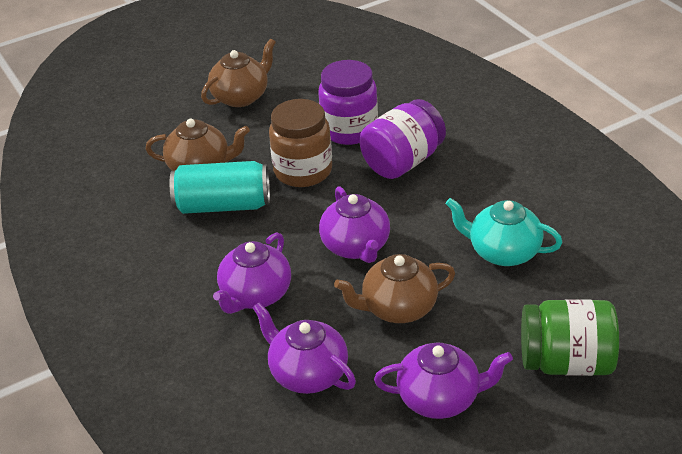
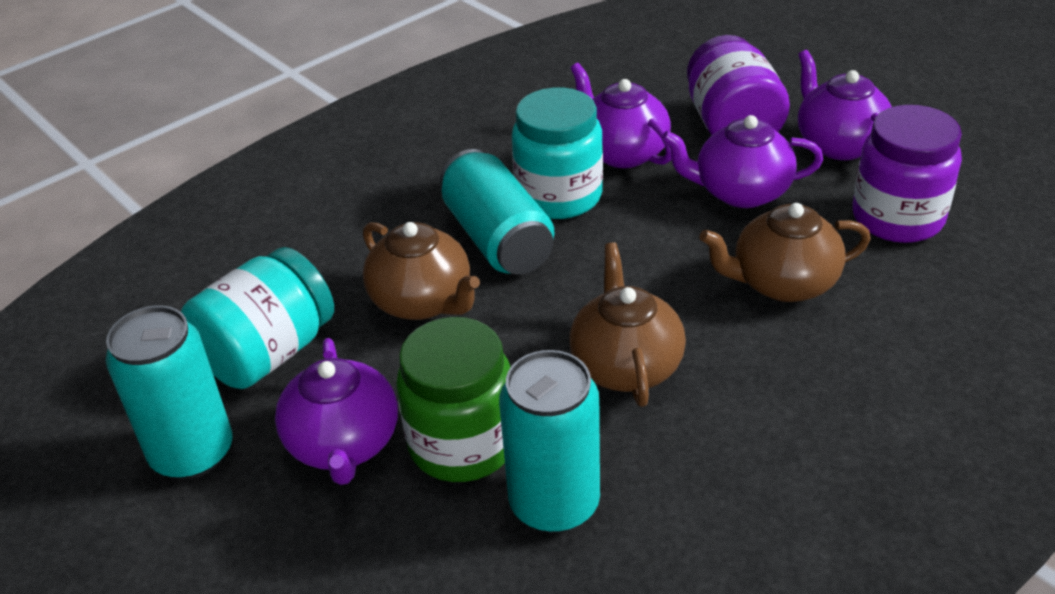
brown jar: [269,99,332,187] = 1 -> none = 0
turquoise can: [170,161,270,214] = 1 -> [105,306,233,480] [440,149,554,274] [499,350,600,533] = 3
turquoise jar: none = 0 -> [181,247,334,389] [512,88,603,219] = 2
turquoise teapot: [445,198,562,266] = 1 -> none = 0

